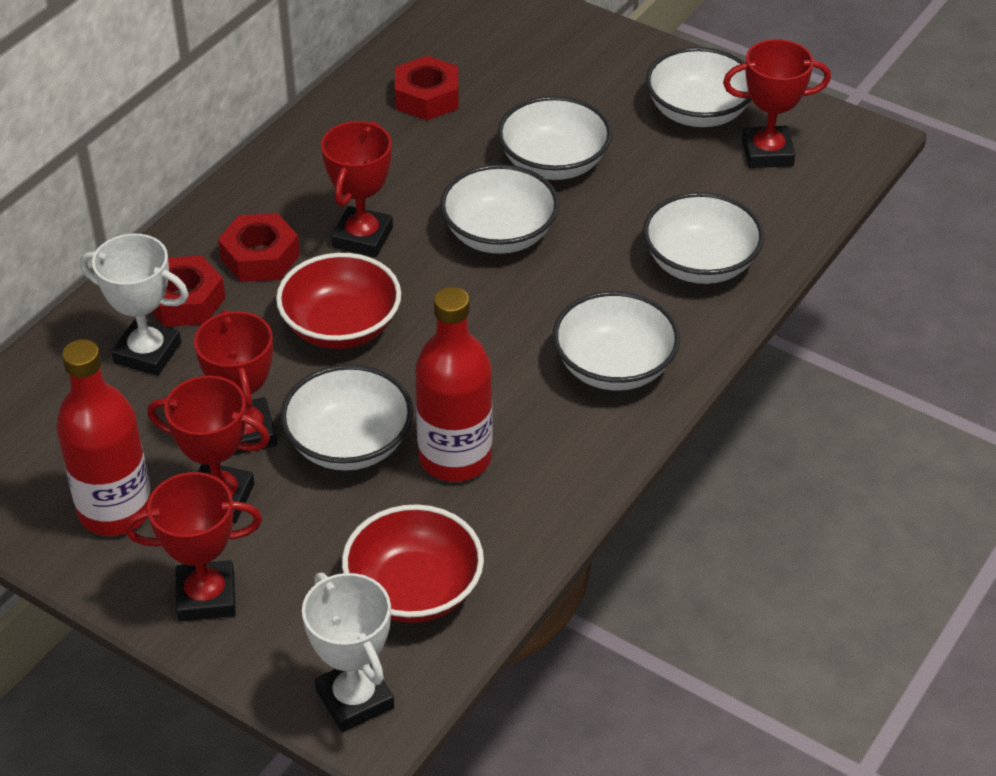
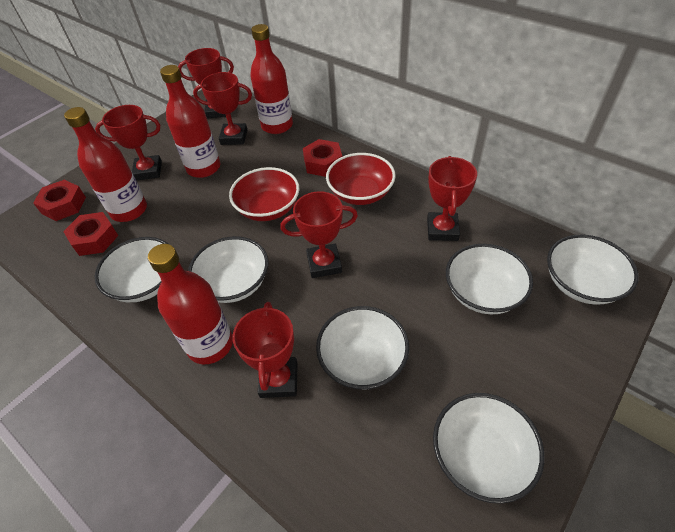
red bottle: [56,339,151,536] [415,287,493,482] = 2 -> [64,107,147,222] [148,244,233,364] [160,65,220,178] [250,24,293,134] = 4
red trophy: [125,472,262,622] [147,376,270,523] [194,309,277,455] [321,121,393,257] [723,39,831,168] = 5 -> [95,105,162,181] [178,48,234,119] [193,72,252,145] [233,302,298,398] [280,191,358,278] [427,156,477,241] = 6
white trophy: [80,234,189,376] [302,573,394,732] = 2 -> none = 0

